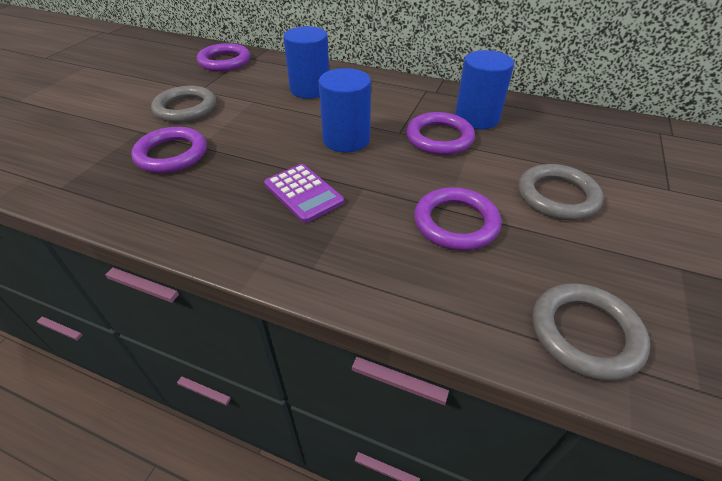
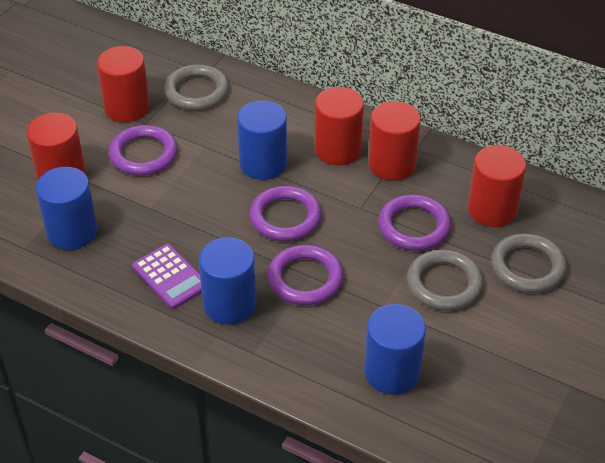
blue cylinder: [283,26,329,99] [319,68,371,153] [455,50,514,129] = 3 -> [36,167,97,250] [199,237,257,324] [237,100,287,180] [364,304,426,395] = 4
red cylinder: none = 0 -> [27,113,86,181] [97,46,150,122] [315,87,364,165] [368,101,421,181] [468,145,527,227] = 5

